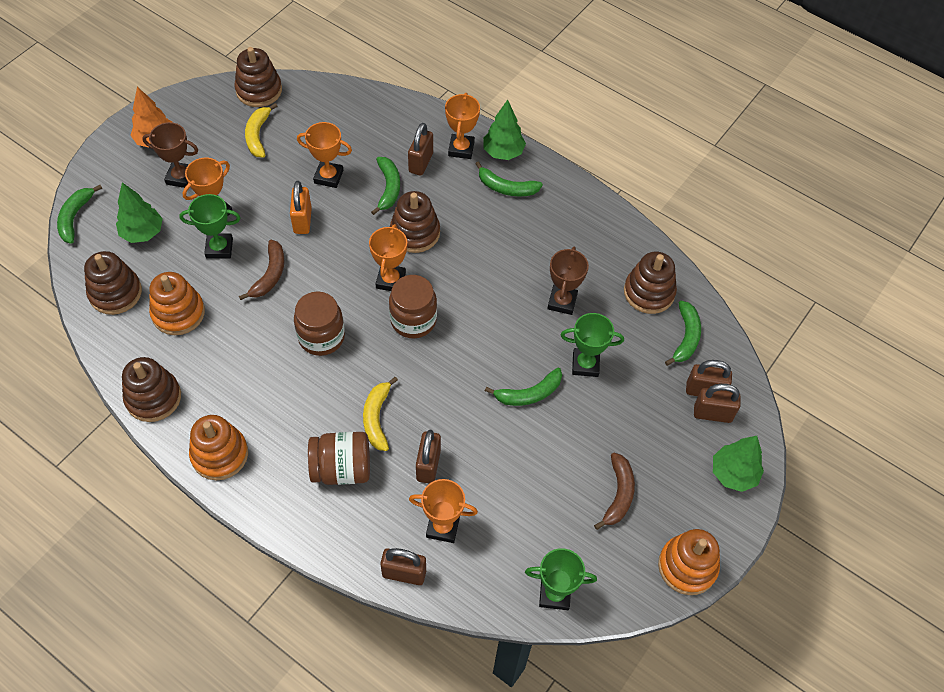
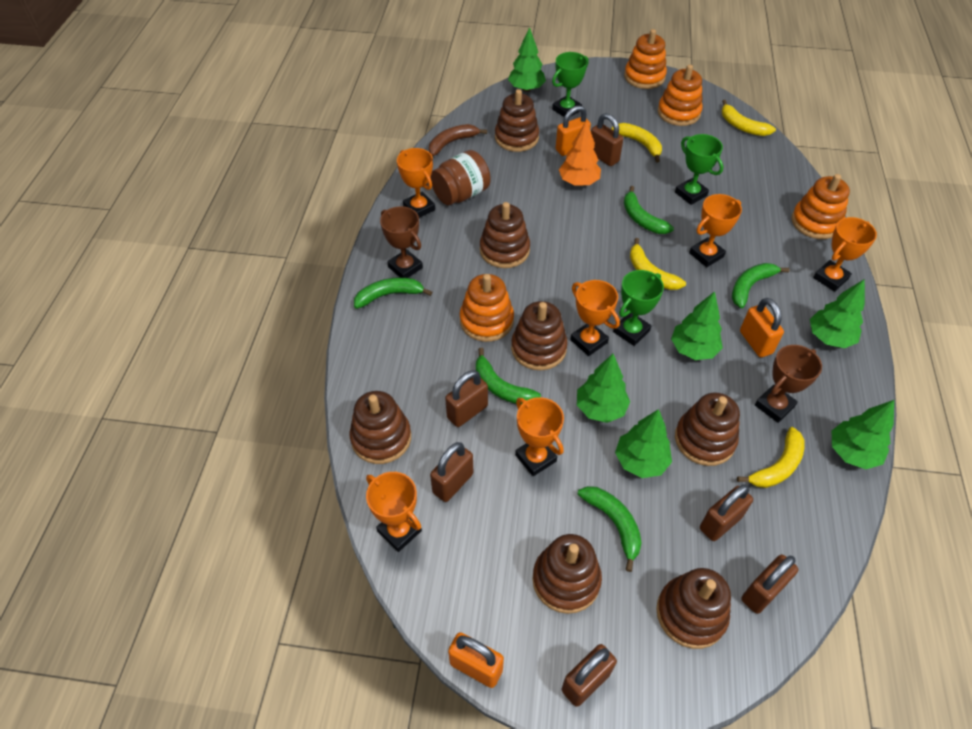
brown banana: [239,240,285,300] [594,453,635,530] = 2 -> [429,124,487,156] = 1
brown jar: [294,291,345,356] [308,432,370,485] [389,275,437,338] = 3 -> [430,150,491,205] = 1
brown padlock: [381,548,426,585] [408,123,433,176] [416,430,441,484] [686,360,732,396] [694,384,741,423] = 5 -> [430,442,473,502] [445,370,488,427] [562,644,617,707] [591,113,623,166] [700,484,753,541] [741,555,798,614] = 6
brown stacking toy: [84,251,142,315] [122,357,181,422] [234,47,282,107] [390,191,440,253] [624,252,677,314] = 5 -> [350,391,411,464] [480,202,530,268] [495,89,539,152] [511,301,568,370] [532,534,602,614] [656,568,731,649] [675,392,740,466] = 7
green tree: [116,182,163,243] [483,100,526,160] [713,436,764,492] = 3 -> [508,27,546,92] [577,354,630,423] [615,409,672,478] [671,291,723,360] [810,279,865,348] [832,400,894,469] = 6
orange padlock: [290,181,312,234] = 1 -> [448,632,504,688] [556,106,591,156] [740,298,784,357] = 3
orange stacking toy: [149,272,205,335] [189,415,248,480] [658,529,720,595] = 3 -> [460,274,514,342] [624,29,667,89] [658,64,703,126] [792,174,850,239] = 4
orange trophy: [183,158,233,216] [297,122,352,188] [369,224,407,291] [409,479,478,543] [445,93,480,159] = 5 -> [366,472,422,552] [397,148,435,218] [515,397,564,476] [570,280,620,356] [689,194,742,267] [813,217,877,291] = 6
yellow banana: [245,103,277,158] [363,377,398,451] = 2 -> [611,123,662,163] [630,238,686,290] [722,100,776,136] [737,427,805,488] = 4

